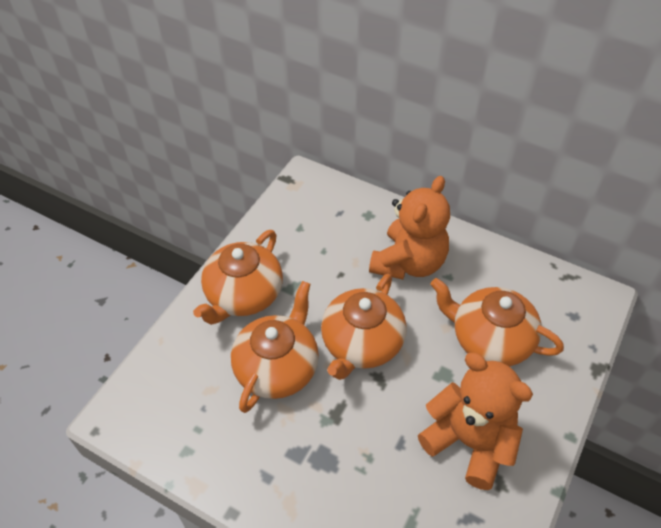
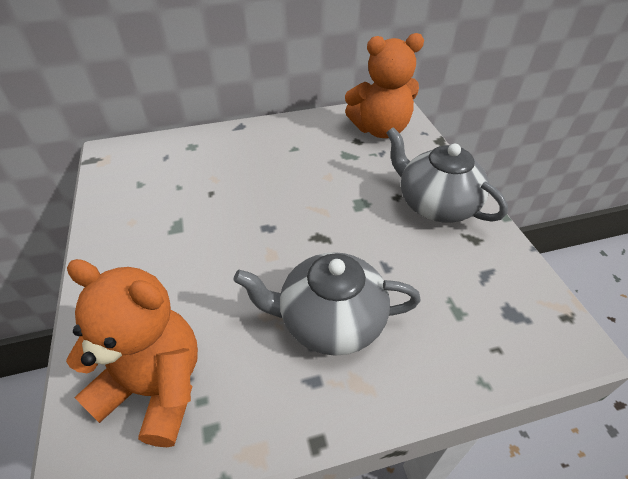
grey teapot: none = 0 -> [233,252,421,356] [386,127,508,222] = 2
orange teapot: [193,230,283,325] [231,281,319,413] [321,274,407,380] [430,278,564,367] = 4 -> none = 0

